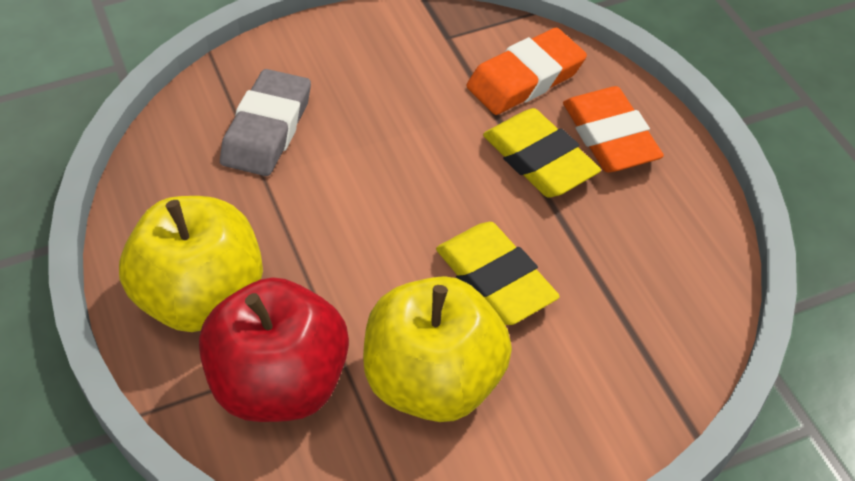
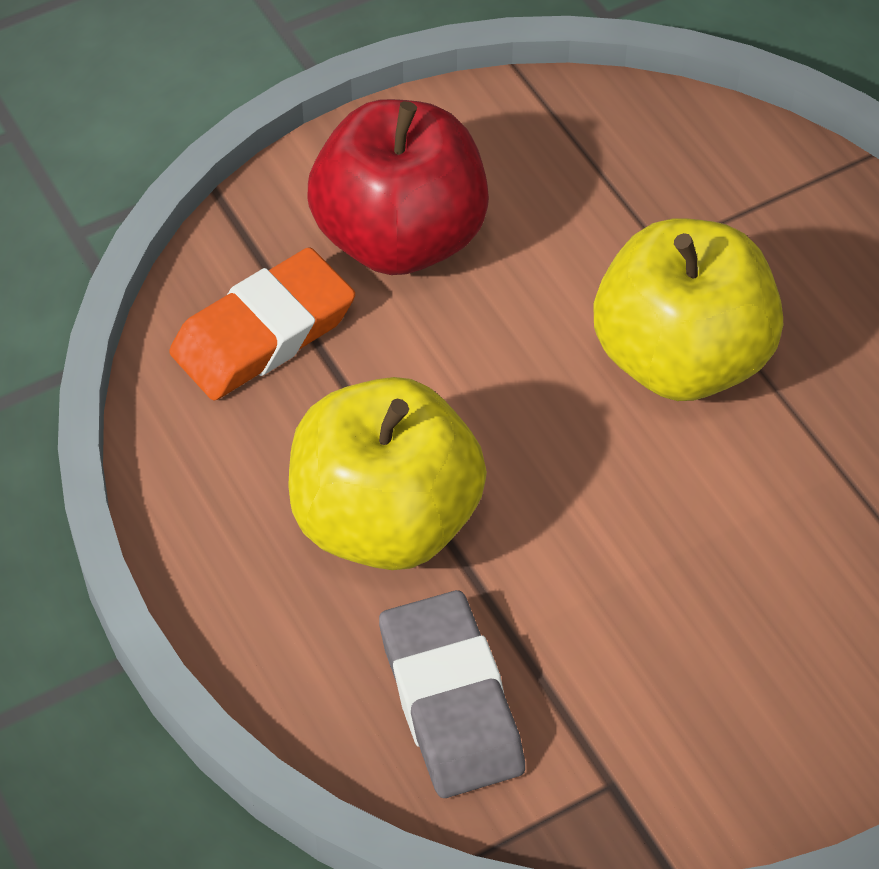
orange eraser: [467,28,587,115] [563,86,664,172] = 2 -> [169,247,355,400] = 1
yellow eraser: [436,222,560,325] [483,108,601,198] = 2 -> none = 0

